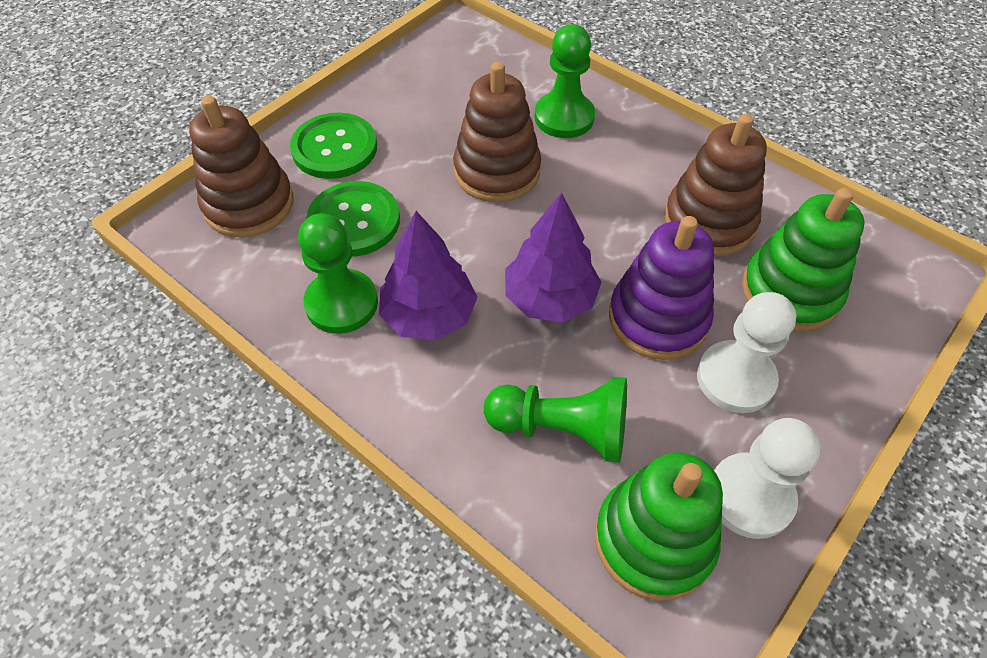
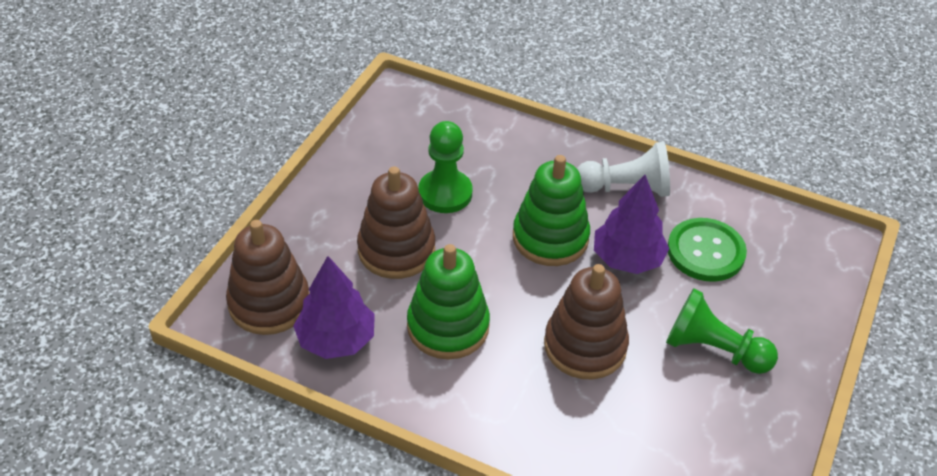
green button: [290,113,377,179] [306,181,400,257] = 2 -> [668,218,747,282] = 1
green pawn: [298,213,378,334] [484,377,627,463] [535,24,595,138] = 3 -> [418,121,473,213] [666,288,778,374] = 2
purple stacking toy: [609,216,714,360] = 1 -> none = 0
white pawn: [697,292,796,413] [714,418,821,539] = 2 -> [577,142,670,197] = 1

